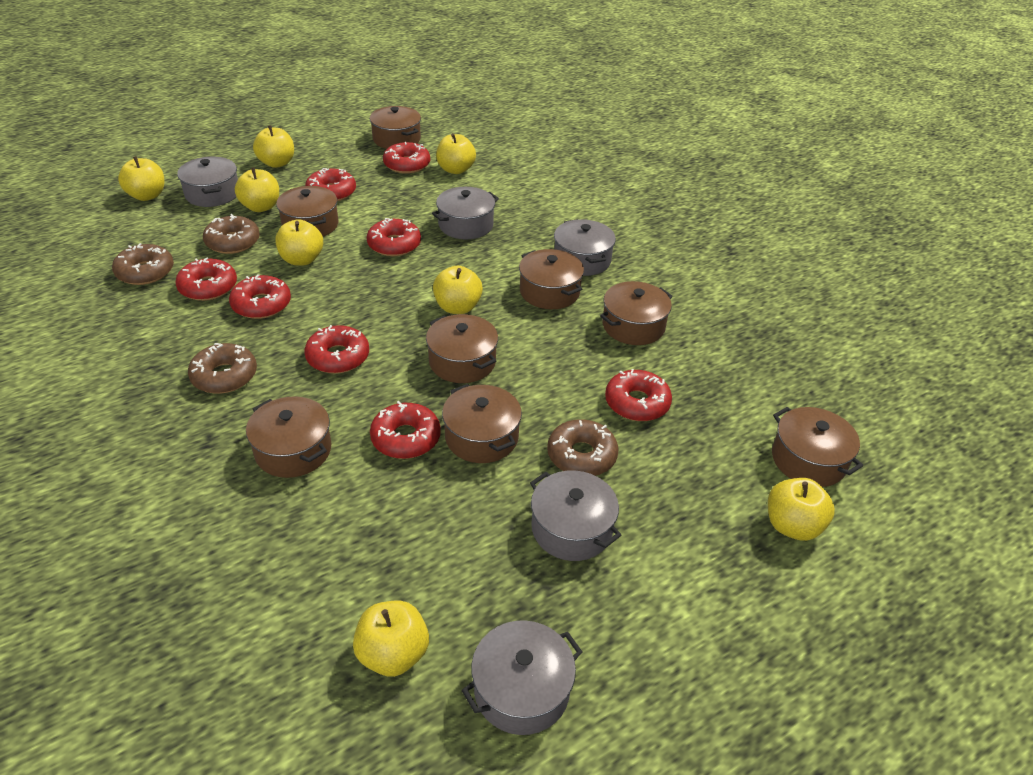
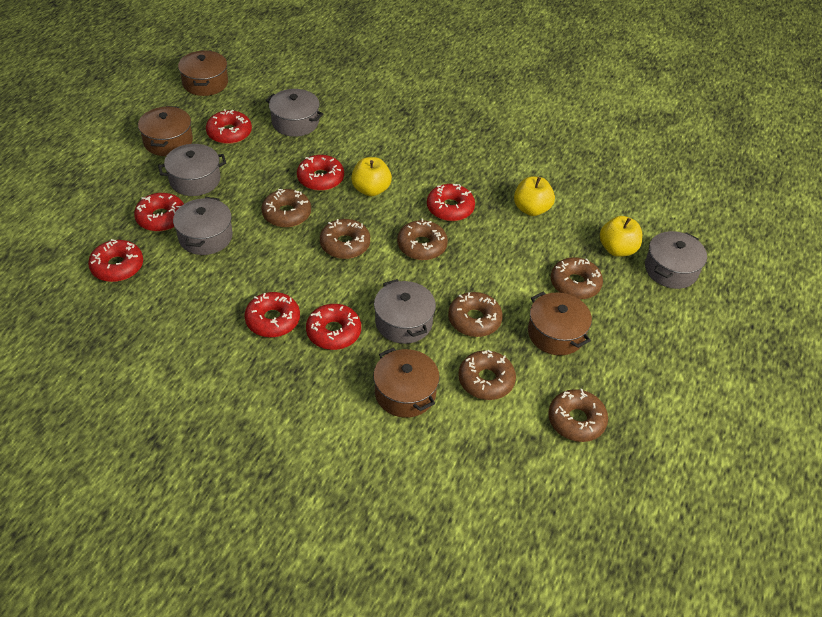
brown donut: [112,243,174,285] [188,343,257,394] [203,214,260,254] [547,419,619,476] = 4 -> [261,189,311,227] [320,219,370,259] [397,219,448,260] [448,292,503,337] [458,350,516,400] [548,389,608,442] [551,257,603,299] = 7
brown pot: [246,396,331,478] [276,186,338,237] [370,106,421,149] [426,314,498,383] [442,384,522,463] [519,249,584,309] [600,281,673,345] [772,407,863,487] = 8 -> [138,106,193,156] [178,51,228,96] [373,348,440,418] [528,292,592,355] = 4
red donut: [175,257,237,301] [229,274,291,319] [304,325,369,374] [305,168,356,201] [367,218,421,256] [370,401,441,459] [383,142,430,174] [605,369,672,421] = 8 -> [88,239,143,282] [134,193,184,231] [206,109,252,144] [245,292,300,337] [297,155,344,191] [306,304,361,350] [427,184,475,221] = 7
yellow apple: [118,156,164,201] [235,167,279,212] [253,125,294,168] [275,219,323,266] [353,601,429,677] [433,266,483,314] [436,133,476,174] [768,478,835,541] = 8 -> [351,157,392,196] [514,177,555,216] [600,216,642,257] = 3

